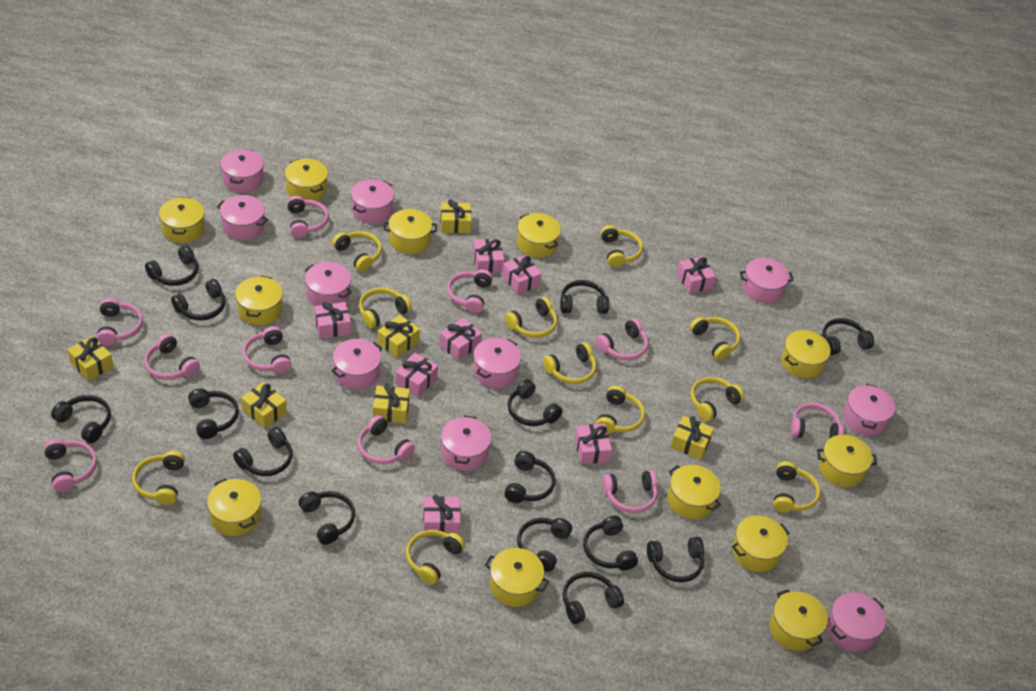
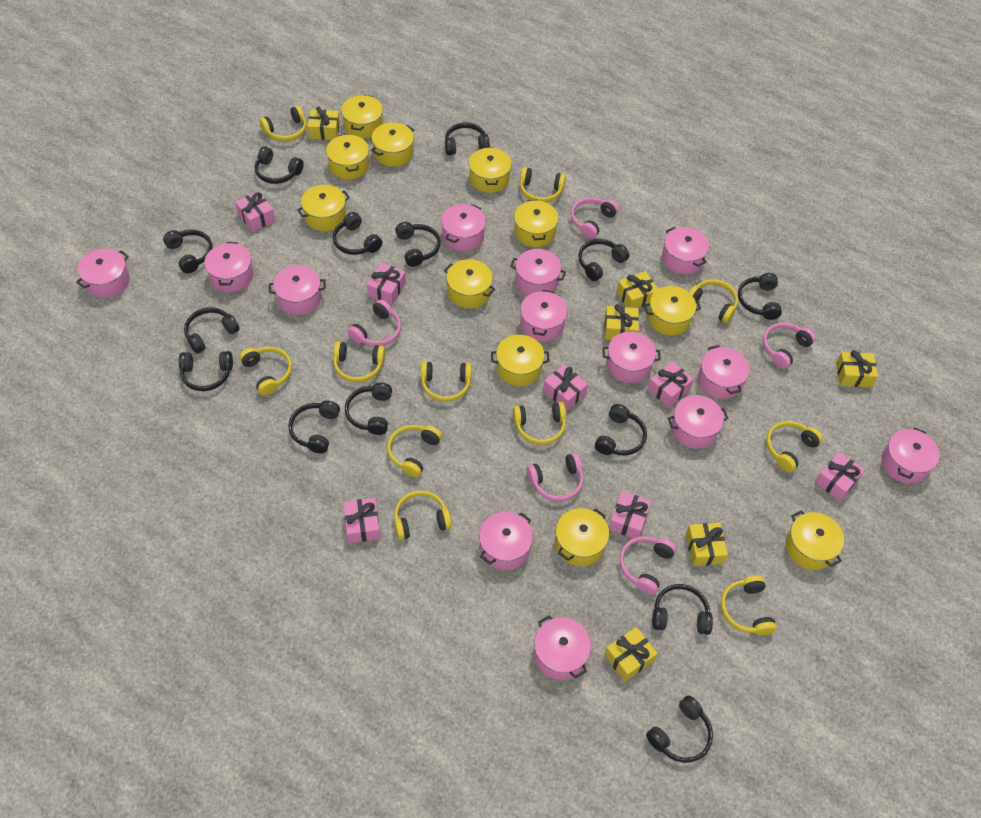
pink gift: [314,302,351,339] [395,353,438,397] [423,494,461,535] [439,318,482,361] [473,239,505,273] [502,255,542,295] [574,424,612,464] [677,256,716,294] = 8 -> [235,191,275,232] [344,498,380,543] [367,263,406,305] [543,364,588,411] [609,491,651,538] [648,361,694,407] [815,452,865,501] = 7
pink headphones: [43,439,97,492] [97,298,143,346] [144,334,200,380] [243,326,292,374] [287,196,329,238] [358,415,415,464] [447,269,493,313] [596,319,648,360] [602,470,657,513] [791,403,844,438] = 10 -> [348,300,401,346] [527,453,584,501] [571,197,619,239] [620,536,676,595] [763,322,816,369] = 5
pink pot: [217,195,268,240] [220,149,264,192] [305,262,352,306] [331,339,382,389] [351,179,394,223] [441,415,491,471] [473,338,521,388] [740,258,794,303] [827,592,886,652] [843,384,895,436] = 10 -> [76,249,130,298] [204,242,253,292] [269,265,326,315] [441,204,486,251] [479,512,533,570] [510,249,566,295] [520,290,567,341] [534,615,591,680] [603,332,661,383] [662,227,709,274] [668,395,729,449] [698,345,750,399] [882,427,940,483] = 13
yellow pot: [159,197,205,243] [207,478,261,536] [235,276,283,325] [285,159,328,201] [384,209,437,254] [485,548,549,607] [517,213,561,258] [668,465,721,519] [732,515,789,572] [769,589,828,651] [781,330,831,378] [817,435,877,487] = 12 -> [297,185,350,231] [326,134,369,180] [341,95,383,139] [371,122,414,167] [444,259,495,308] [469,147,512,193] [491,335,550,386] [514,199,558,247] [555,508,609,566] [644,286,701,336] [786,510,844,570] = 11

